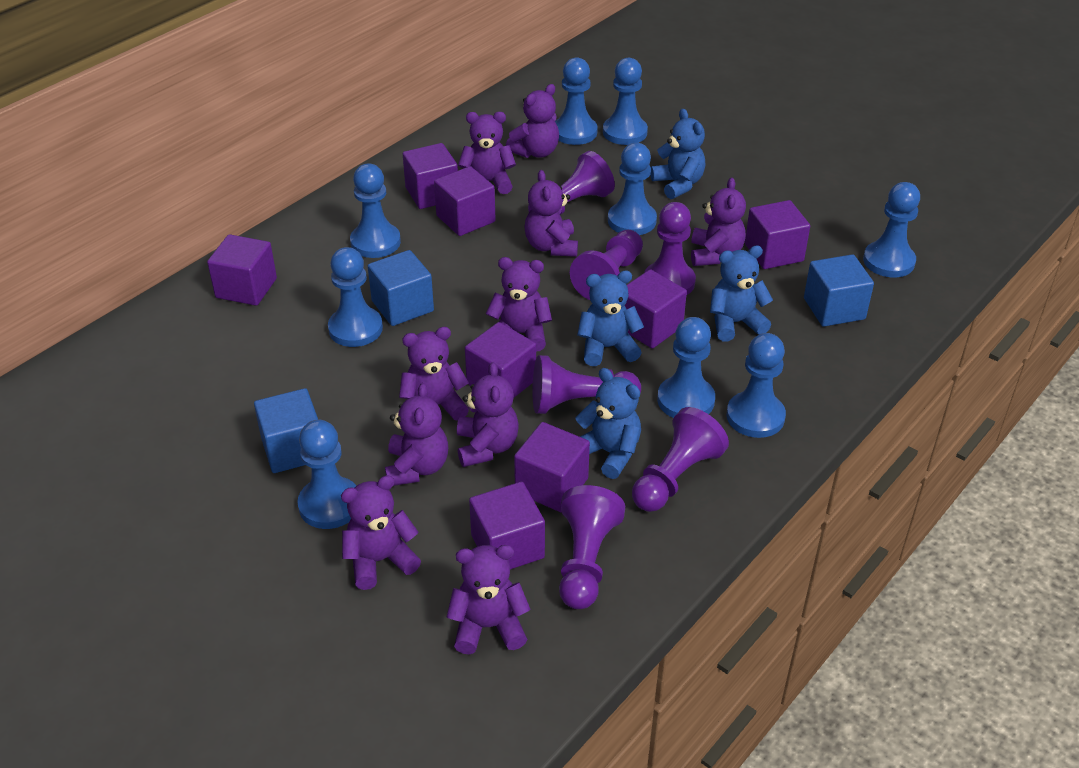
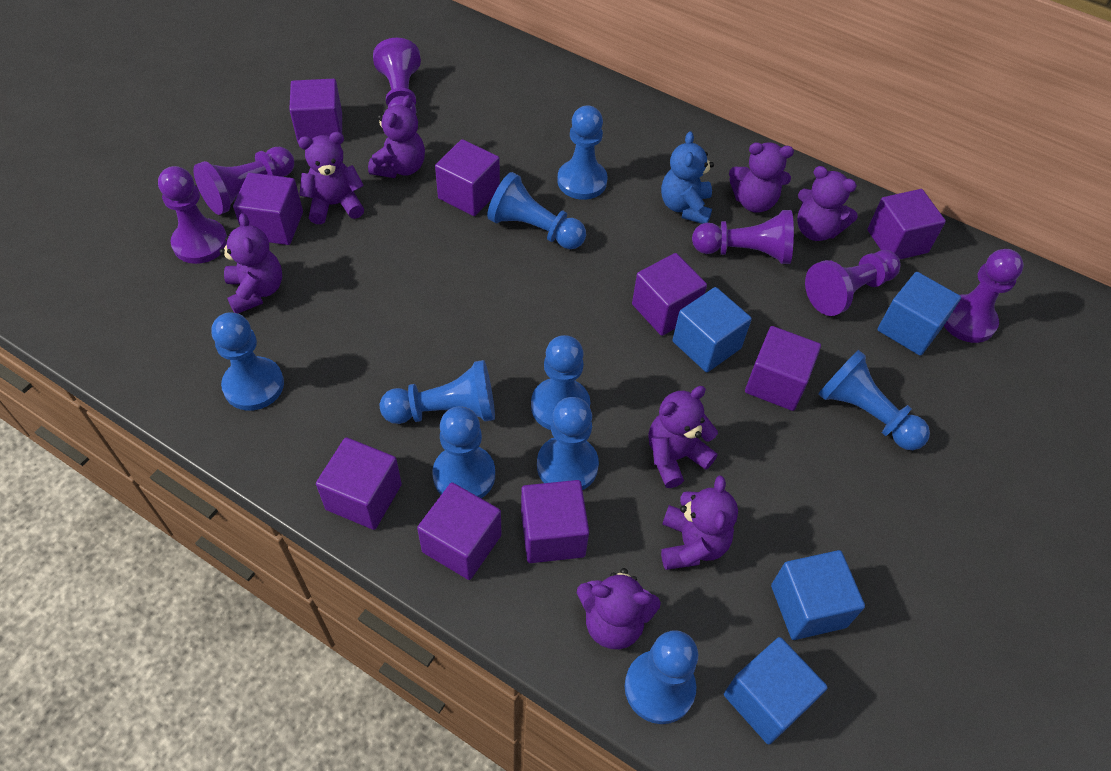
blue cube: [254,388,318,473] [368,250,434,326] [804,254,874,327] = 3 -> [672,287,752,372] [724,637,828,745] [771,550,865,640] [877,272,961,356] = 4
blue teddy bear: [575,368,641,479] [577,270,644,366] [650,109,706,199] [710,245,773,341] = 4 -> [661,131,714,224] = 1
purple cube: [207,234,277,306] [403,143,458,209] [434,166,496,236] [465,322,536,397] [469,482,545,569] [514,422,590,513] [624,269,687,348] [745,200,810,269] = 8 -> [233,173,303,245] [289,79,342,142] [316,437,402,530] [417,482,501,580] [435,139,500,216] [521,480,589,563] [632,253,707,336] [745,326,821,411] [867,189,946,259] = 9
purple teddy bear: [341,475,421,590] [385,383,448,486] [399,327,469,421] [447,545,531,654] [457,362,519,467] [458,112,516,194] [486,257,552,351] [506,84,559,158] [525,170,578,257] [691,178,746,266] = 10 -> [220,213,282,313] [298,132,364,224] [368,95,425,178] [577,568,661,649] [649,386,718,488] [661,476,738,570] [729,142,794,213] [797,166,858,241] = 8

